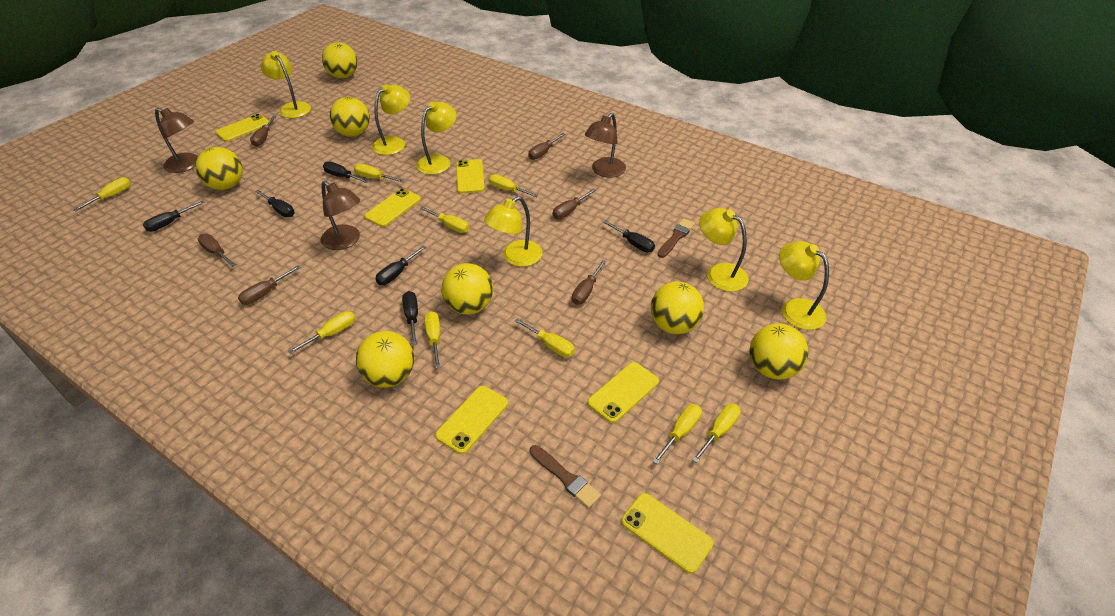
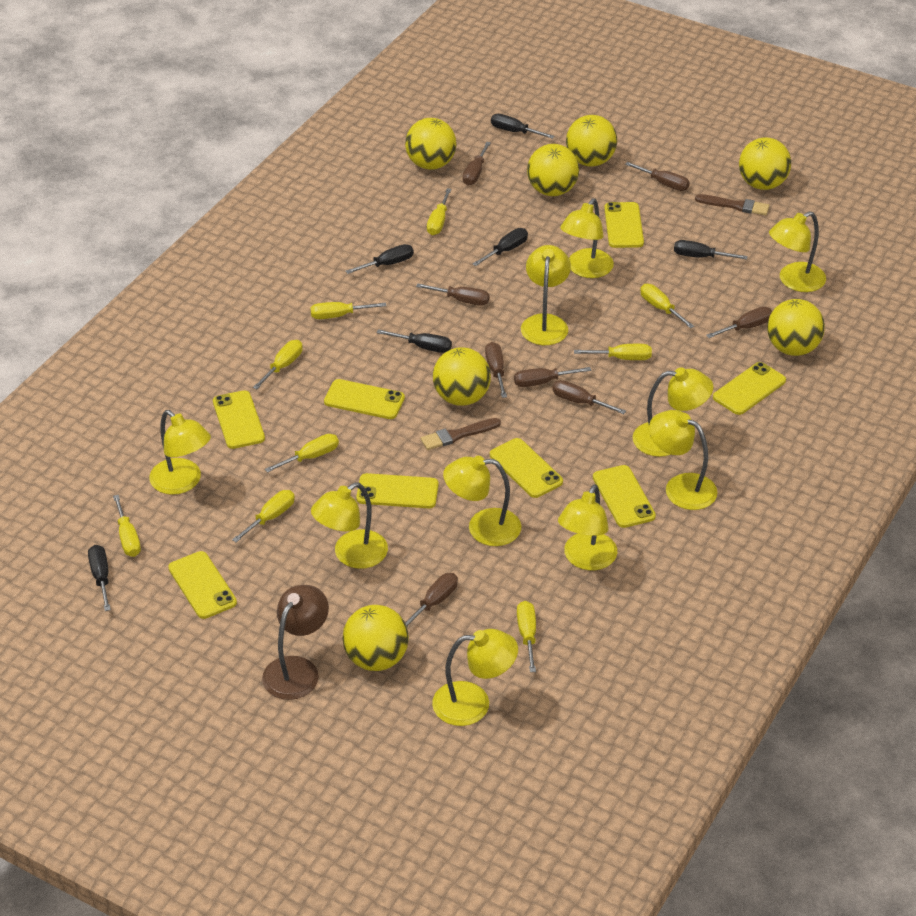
brown lamp: [155,108,198,173] [321,181,360,250] [585,113,626,178] = 3 -> [262,585,329,700] = 1
brown screwdriver: [198,234,236,267] [238,265,301,305] [250,116,277,147] [528,133,565,160] [553,189,596,219] [572,260,606,305] = 6 -> [405,573,458,627] [416,283,490,306] [463,142,491,185] [485,342,507,398] [514,367,591,387] [552,380,626,414] [625,162,689,191] [706,307,772,338] = 8
yellow lamp: [260,51,311,118] [372,84,410,155] [416,102,456,175] [484,196,543,267] [699,208,749,292] [779,241,829,330] = 6 -> [149,410,211,495] [311,482,388,569] [432,629,518,726] [443,456,521,546] [521,245,571,345] [558,484,617,570] [560,198,614,278] [633,367,713,457] [649,410,718,510] [769,211,826,292] = 10
yellow phone: [216,114,269,142] [364,188,421,227] [435,386,508,454] [456,159,485,193] [587,362,659,423] [621,493,714,574] = 6 -> [168,551,237,619] [213,390,265,449] [324,379,405,419] [356,473,439,508] [490,438,563,498] [593,465,656,528] [604,202,644,248] [713,362,786,415] = 8

